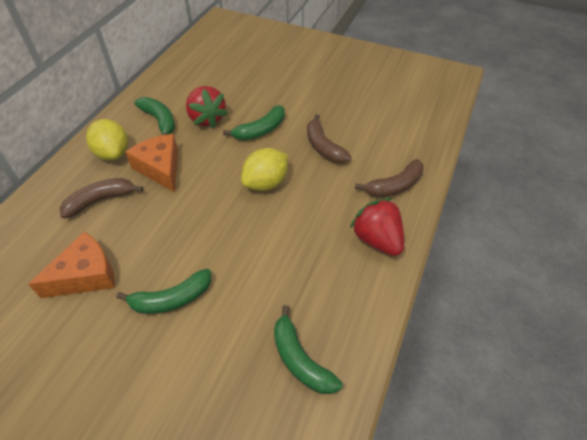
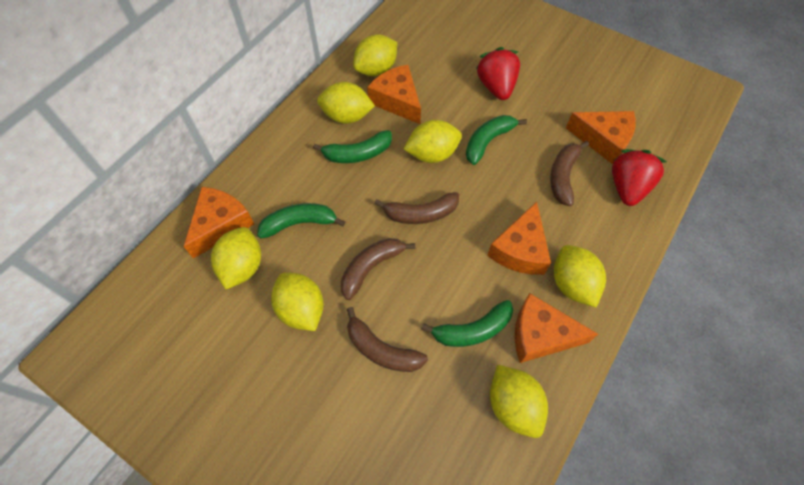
brown banana: [60,178,143,218] [307,114,351,163] [355,159,424,197] = 3 -> [341,238,415,300] [347,307,428,372] [375,192,459,224] [550,141,589,206] = 4
orange cheese: [28,231,115,298] [125,134,178,192] = 2 -> [183,187,254,258] [367,65,421,124] [487,202,551,275] [515,293,598,363] [566,111,636,164] = 5
yellow lemon: [86,119,128,161] [241,148,288,191] = 2 -> [211,227,261,289] [271,272,324,331] [317,82,375,124] [353,34,397,76] [404,120,462,163] [490,365,548,438] [554,245,606,307] = 7

